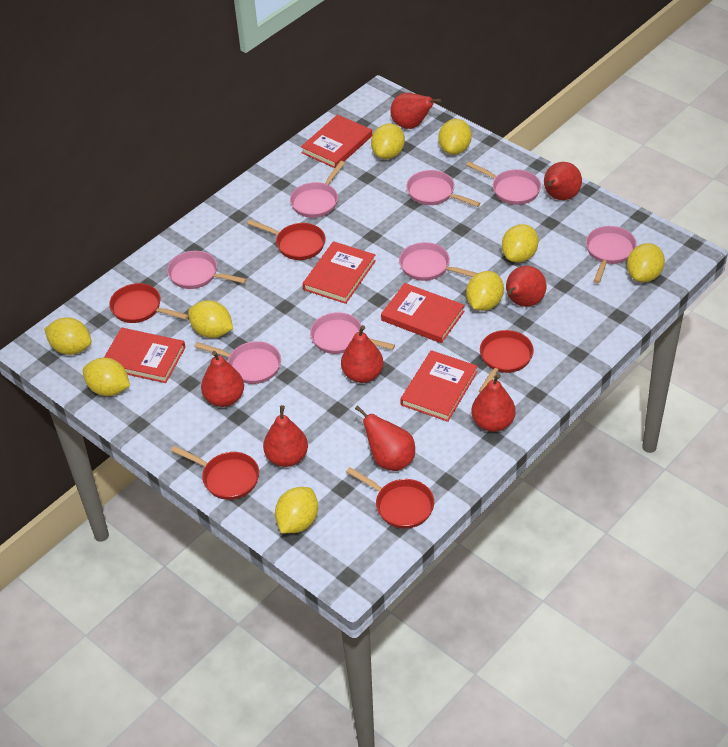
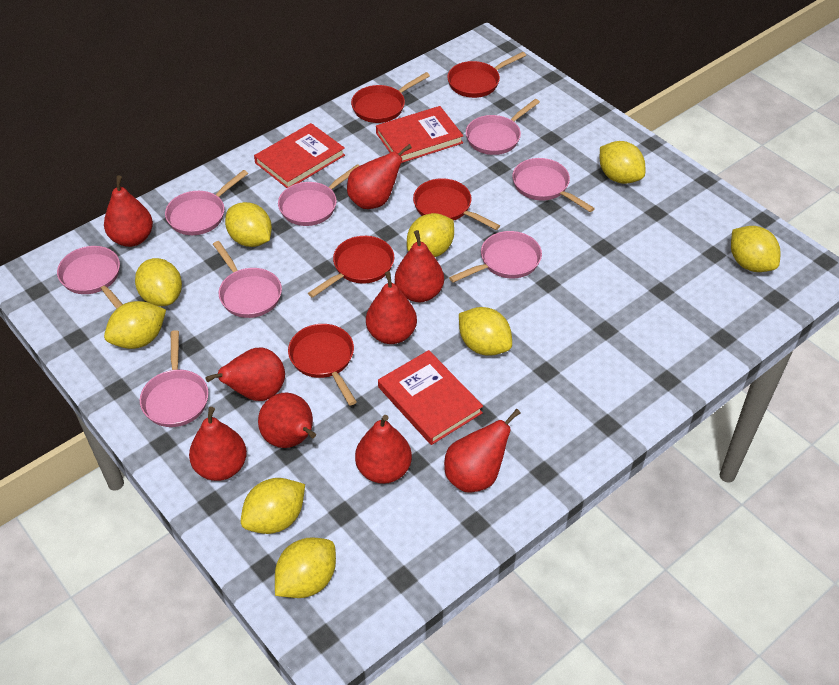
red book: [104,328,186,383] [301,114,372,168] [303,241,376,304] [381,283,465,343] [400,350,478,422] = 5 -> [254,123,345,188] [376,106,463,163] [378,350,483,445] = 3
red pear: [201,351,244,407] [263,405,308,467] [341,325,383,383] [355,405,415,471] [390,93,441,129] [471,374,516,432] [506,266,546,307] [544,162,582,200] = 8 -> [104,175,153,247] [189,407,247,481] [205,348,285,401] [258,393,316,448] [347,144,412,209] [355,415,412,484] [366,271,417,344] [395,230,444,302] [444,409,521,492] = 9

